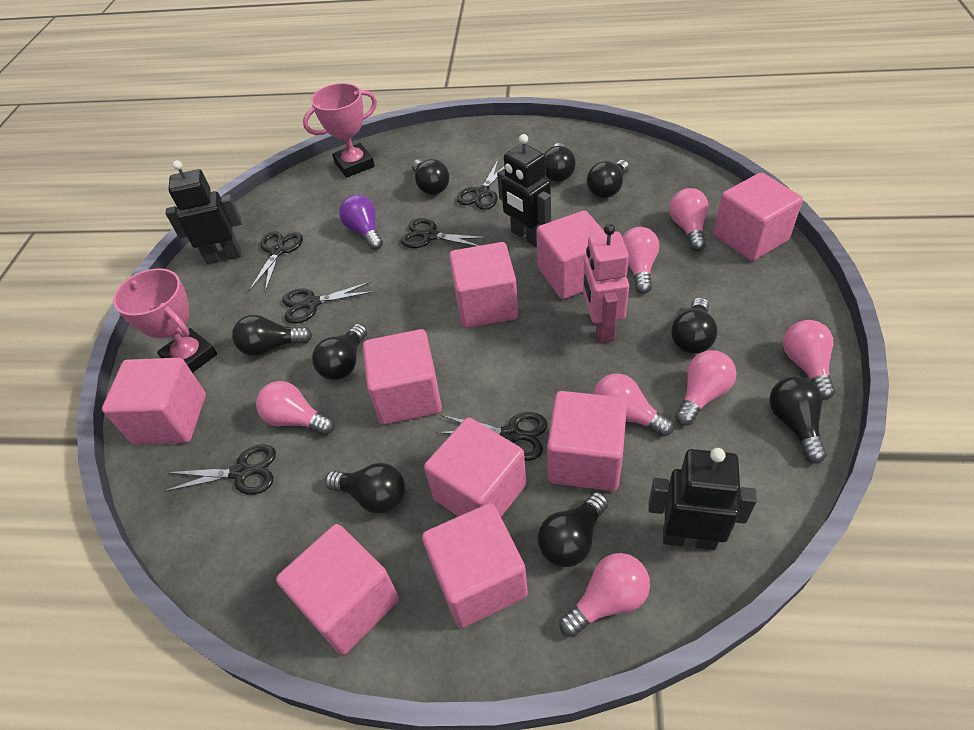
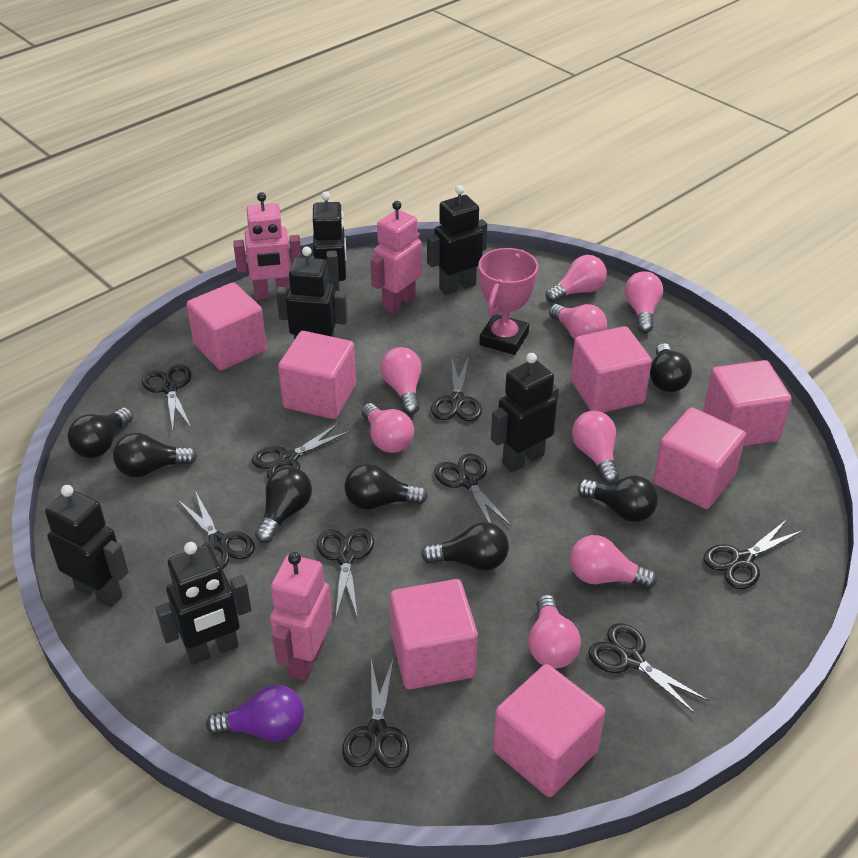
black light bulb: [232,315,312,356] [312,324,367,380] [325,463,405,514] [412,159,450,195] [538,492,608,567] [544,143,576,182] [587,160,629,198] [671,297,718,354] [770,376,827,464] = 9 -> [68,407,133,458] [113,433,197,477] [255,467,312,543] [344,464,428,510] [421,522,509,571] [578,475,658,522] [650,343,692,392] = 7
black robot: [166,160,242,264] [497,134,551,247] [648,448,757,550] = 3 -> [45,485,129,608] [155,542,251,665] [276,246,348,340] [313,191,346,293] [427,185,487,295] [491,353,559,472] = 6
black scissors: [164,444,276,495] [249,231,303,292] [282,281,374,324] [401,218,488,248] [436,412,548,461] [457,160,504,210] = 6 -> [141,364,192,430] [177,491,255,570] [252,422,351,479] [317,528,374,618] [342,660,409,768] [431,357,482,421] [434,454,512,527] [588,623,709,715] [703,519,803,589] = 9
pink cube: [102,358,206,444] [276,524,399,655] [363,329,442,425] [422,503,528,628] [424,417,526,517] [449,242,518,328] [537,210,605,299] [547,391,627,491] [713,173,803,261] = 9 -> [187,282,267,370] [278,331,356,419] [390,579,478,690] [493,664,605,797] [571,326,652,413] [653,407,746,509] [703,360,792,446] = 7
pink light bulb: [256,381,334,435] [559,553,650,637] [593,374,674,437] [622,227,659,294] [669,188,709,251] [675,350,736,426] [783,320,835,400] = 7 -> [361,403,414,453] [380,347,422,415] [528,594,581,668] [545,255,607,303] [549,304,607,339] [570,535,657,589] [572,411,619,483] [625,271,663,333] = 8
pink robot: [583,224,629,343] = 1 -> [233,192,301,300] [270,552,332,681] [370,201,422,314] = 3
pink trophy: [113,268,217,373] [303,83,377,178] = 2 -> [478,248,538,355] = 1

